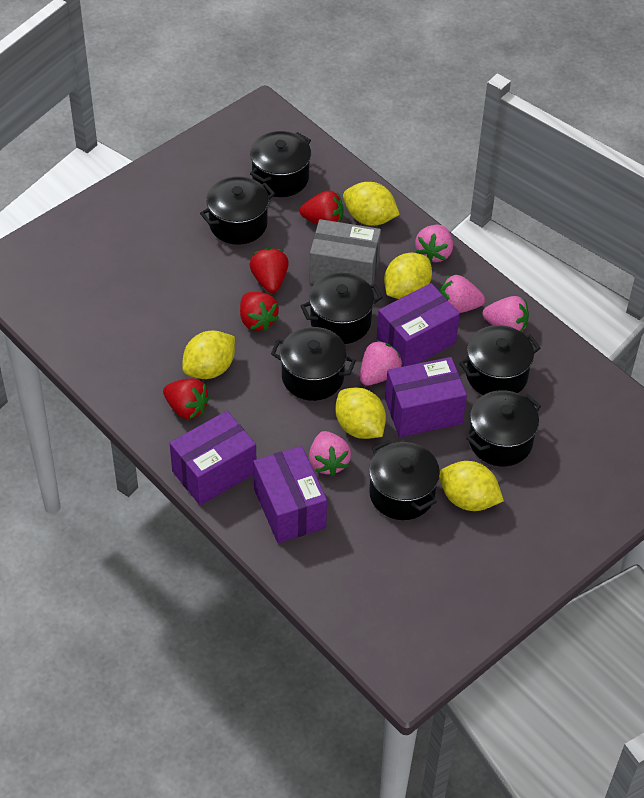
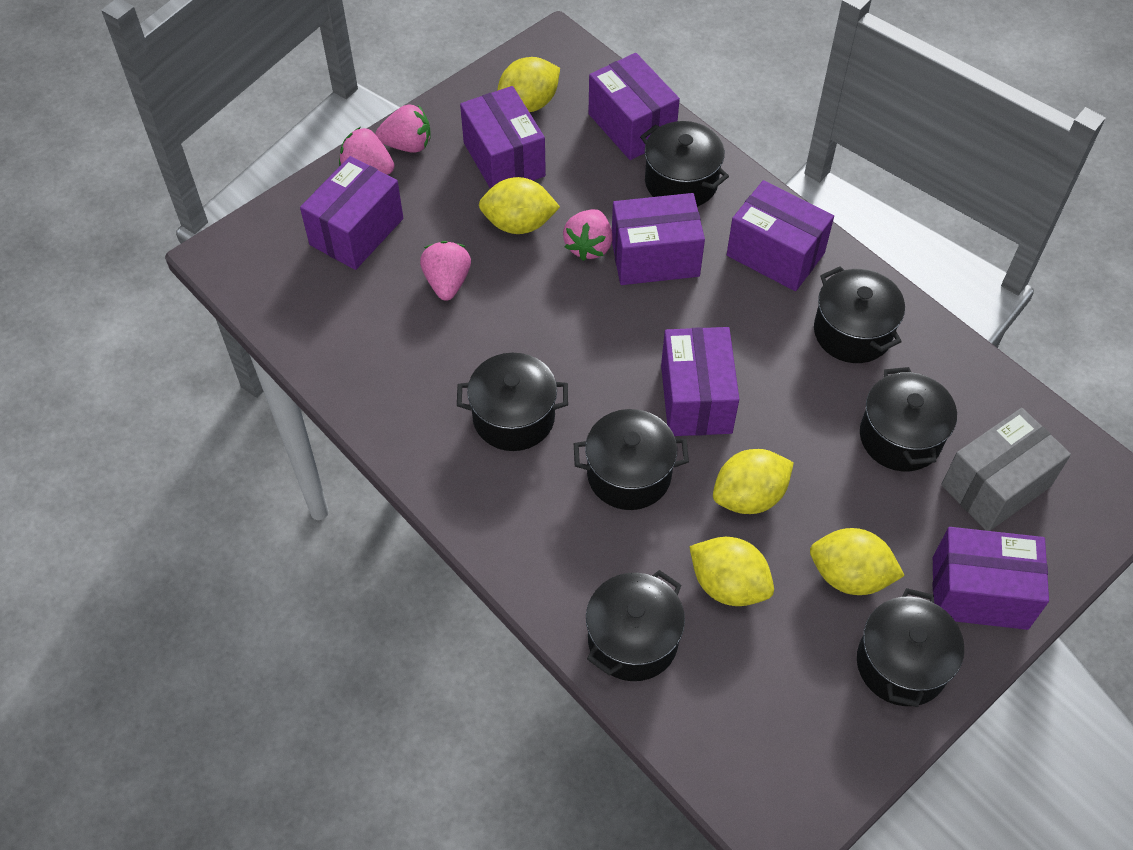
pink strawberry: [309,431,351,476] [360,340,403,386] [415,225,453,263] [440,275,485,313] [483,296,529,332] = 5 -> [339,127,395,175] [376,104,431,153] [420,241,471,301] [563,209,612,261] = 4
purple box: [170,411,256,505] [253,446,327,543] [377,283,460,367] [385,357,467,437] = 4 -> [300,156,403,270] [460,86,546,189] [588,53,680,160] [612,193,705,285] [661,327,739,436] [727,180,834,291] [933,527,1049,630] = 7
red strawberry: [163,378,210,419] [240,292,279,331] [249,248,289,293] [300,191,344,225] = 4 -> none = 0

